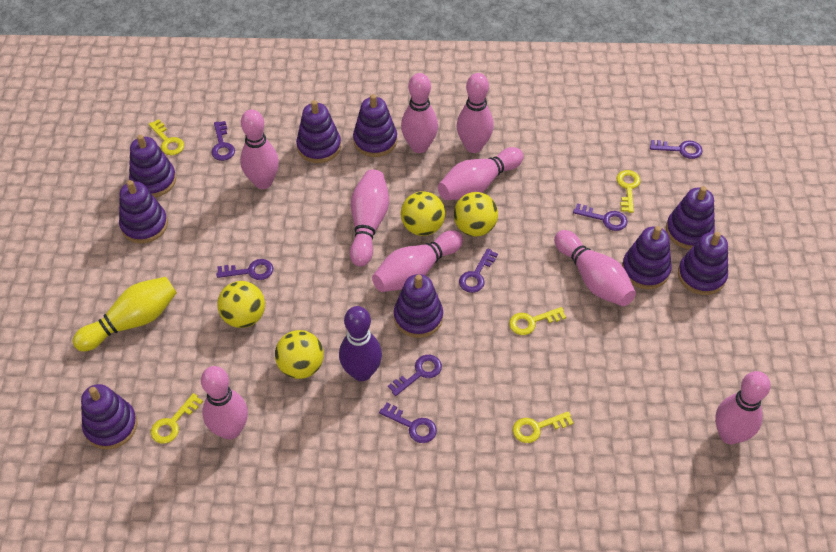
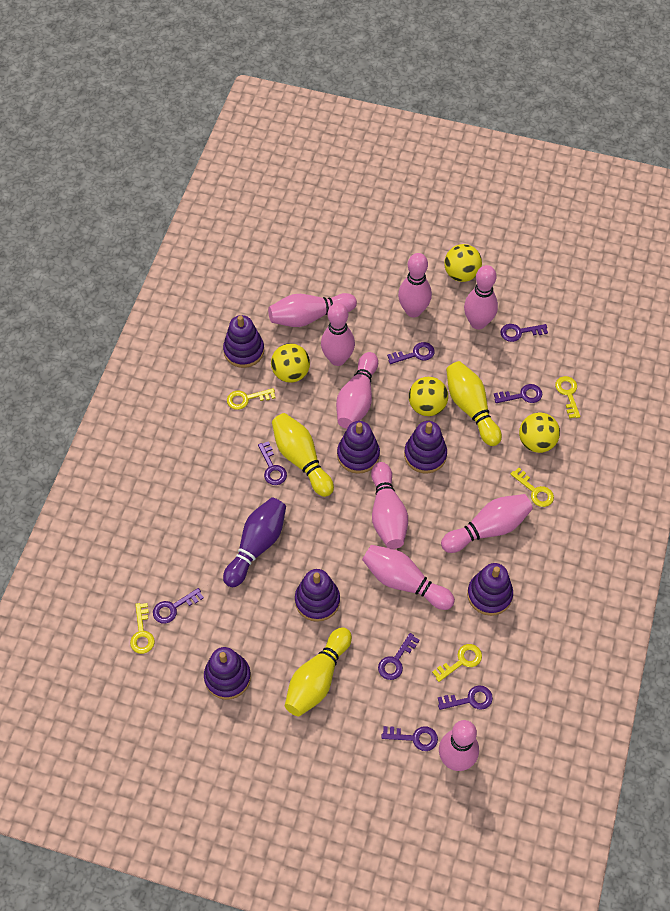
purple key: [211,121,235,161] [216,259,273,280] [379,402,437,443] [388,355,442,396] [459,248,498,293] [573,203,627,231] [650,140,703,159] = 7 -> [153,588,204,624] [258,441,287,485] [378,633,419,680] [382,726,438,751] [387,342,435,364] [438,685,493,710] [494,384,542,403] [500,324,548,342] = 8
purple stacking toy: [81,384,137,450] [119,180,168,243] [129,135,176,197] [296,100,341,163] [353,94,397,157] [394,274,443,338] [622,226,672,289] [666,186,715,249] [678,232,728,295] = 9 -> [204,647,251,700] [223,315,264,368] [295,569,340,622] [337,421,380,474] [404,421,447,473] [467,563,513,616] = 6
yellow bowling pin: [73,277,177,351] = 1 -> [272,413,334,497] [285,627,352,716] [446,361,502,446] = 3

